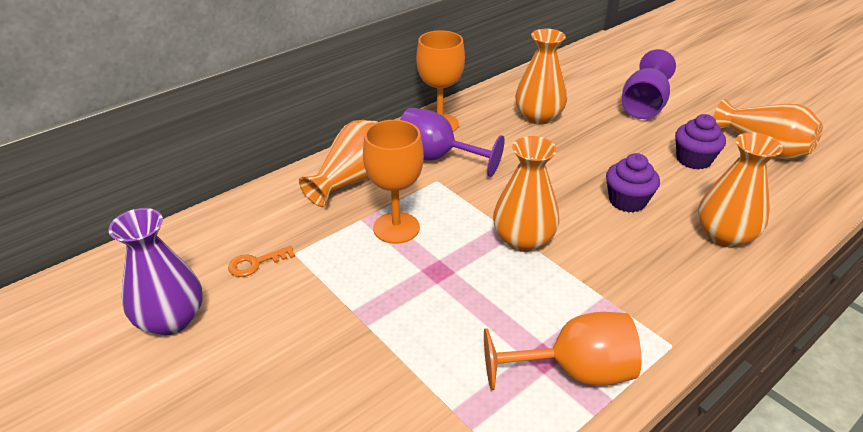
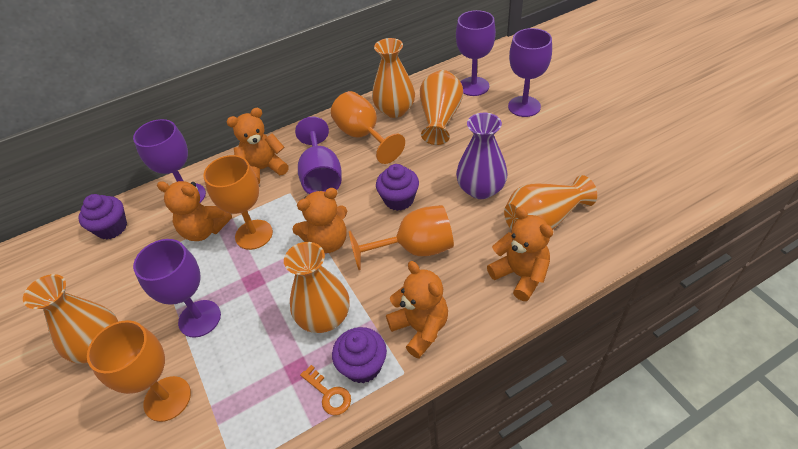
orange goblet: [363,120,424,244] [416,30,465,132] [484,312,642,390] = 3 -> [87,320,191,422] [203,155,273,250] [331,91,405,164] [349,205,454,270] = 4
orange teddy bear: none = 0 -> [157,181,232,241] [226,108,289,184] [292,188,347,253] [386,261,448,359] [487,207,553,301] = 5
purple cupcake: [606,153,660,213] [675,114,726,169] = 2 -> [78,194,127,239] [332,327,387,383] [376,164,419,211] = 3
purple goblet: [400,108,505,177] [622,49,676,119] = 2 -> [133,119,206,203] [133,239,221,338] [295,117,342,194] [456,10,496,96] [508,28,552,117] = 5

